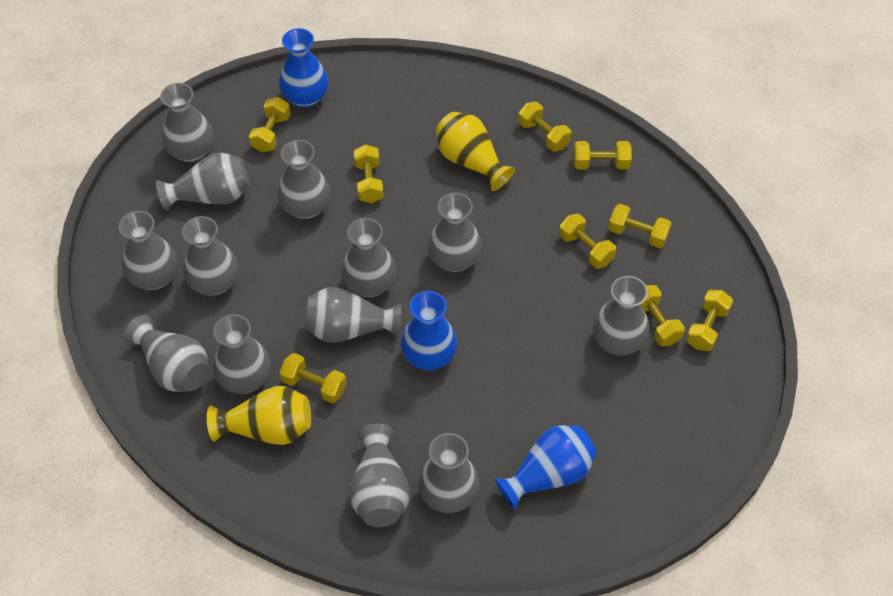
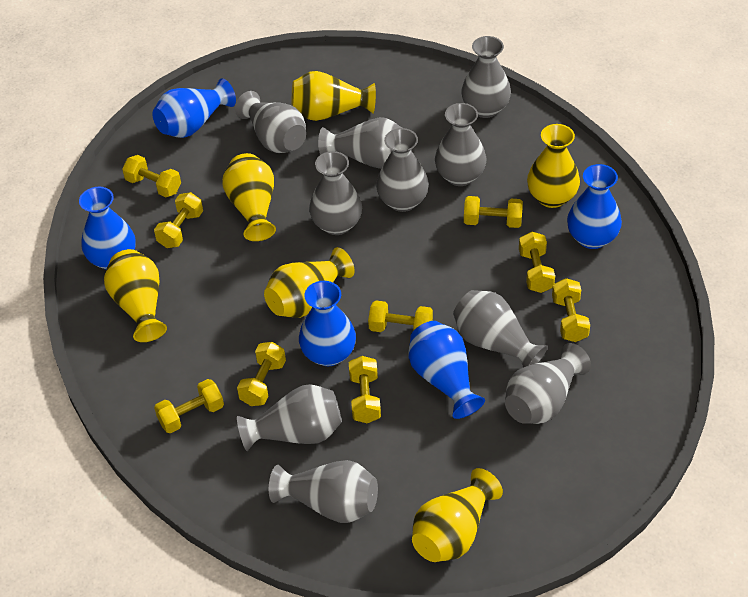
blue vase: [279,28,328,108] [400,291,457,370] [494,425,597,510] = 3 -> [79,187,136,269] [152,78,236,138] [299,281,356,366] [408,321,485,419] [567,164,622,249] = 5
grey vase: [119,211,178,290] [124,315,209,392] [156,152,249,211] [160,83,213,162] [182,216,238,295] [213,314,271,394] [277,140,330,219] [305,287,401,343] [341,218,396,297] [349,423,410,527] [418,433,479,513] [428,192,482,272] [593,276,650,355] = 13 -> [235,91,306,153] [237,384,342,451] [269,460,378,523] [309,151,362,235] [318,117,402,169] [376,128,429,212] [435,103,486,186] [453,290,548,367] [461,36,511,118] [505,343,591,424] = 10
yellow vase: [207,386,311,445] [436,112,515,191] = 2 -> [104,249,167,342] [222,153,276,241] [264,247,355,318] [292,71,376,121] [412,468,503,562] [527,124,580,208] = 6

